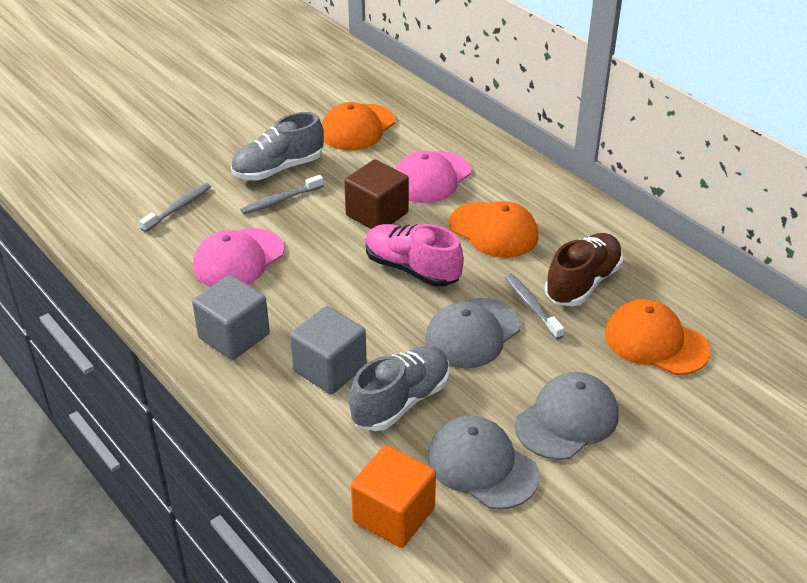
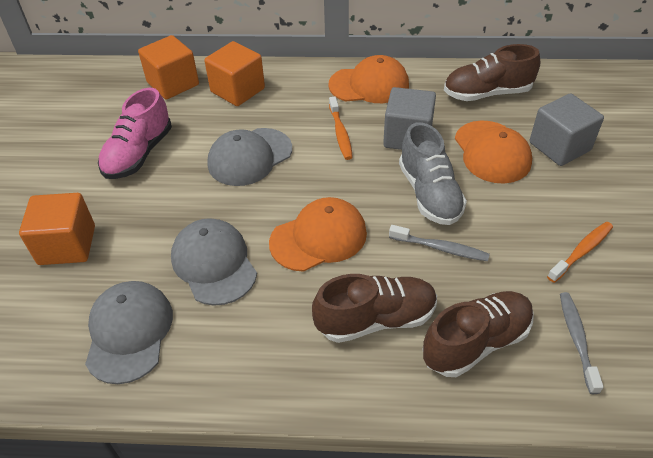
brown cube: [344,160,409,229] = 1 -> none = 0
brown shoe: [545,233,623,306] = 1 -> [312,274,437,343] [423,291,534,377] [444,44,540,101] = 3
grey shoe: [231,112,324,180] [349,346,450,431] = 2 -> [399,122,467,225] = 1
grey toothbrush: [139,183,211,232] [240,175,324,214] [505,273,564,339] = 3 -> [389,225,490,261] [560,292,604,394] = 2
orange cube: [351,445,436,548] = 1 -> [19,193,95,265] [138,35,199,99] [204,41,265,106] = 3
orange toothbrush: none = 0 -> [329,97,353,160] [547,222,613,283] = 2
pink cap: [193,228,284,287] [395,151,471,203] = 2 -> none = 0

